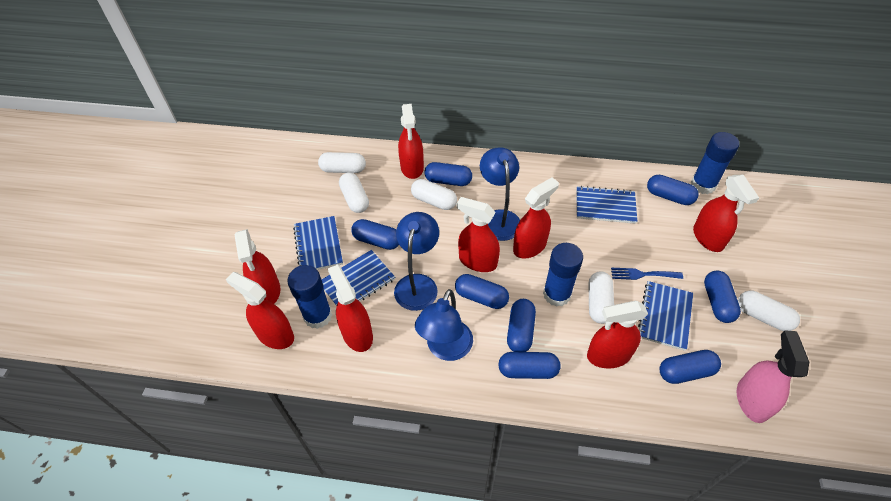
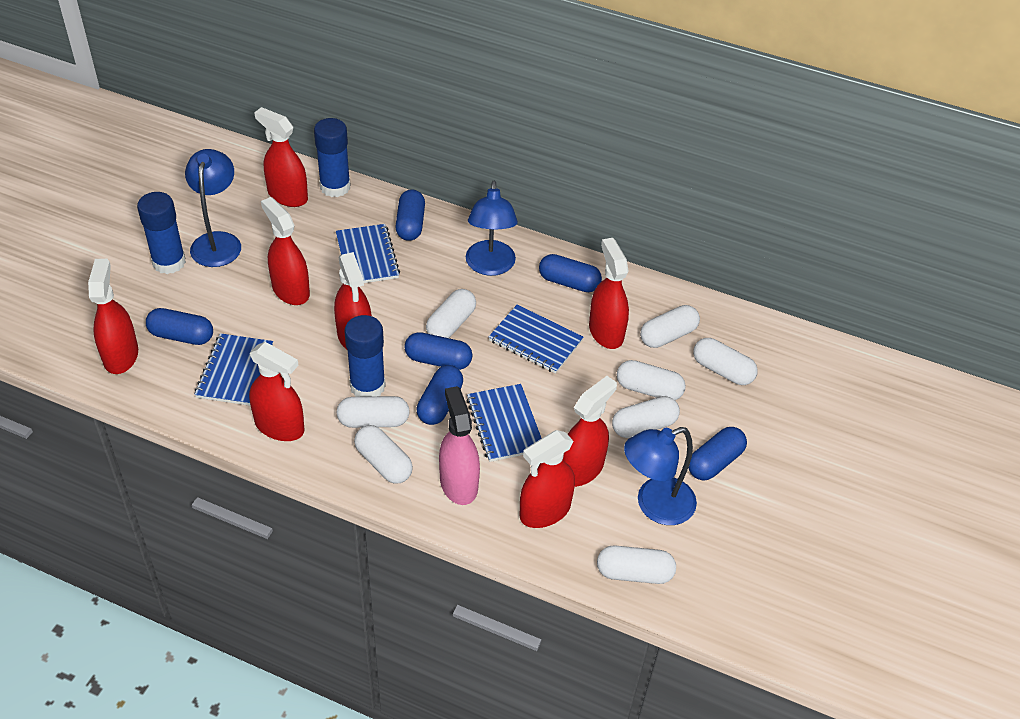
blue capsule: [351,219,399,250] [424,162,472,186] [455,274,509,309] [498,352,561,379] [507,299,536,352] [647,175,699,205] [660,350,721,384] [704,270,741,323] = 8 -> [146,308,213,345] [395,189,425,241] [404,332,472,370] [417,365,463,425] [539,254,602,292] [688,427,747,480] = 6
blue fork: [611,268,683,280] = 1 -> none = 0
white capsule: [318,152,366,173] [339,173,369,213] [411,179,457,210] [588,271,614,324] [738,291,800,331] = 5 -> [337,396,410,428] [354,425,413,484] [426,289,476,338] [597,546,676,584] [612,396,680,438] [617,360,686,400] [640,305,700,348] [693,338,758,385] = 8

